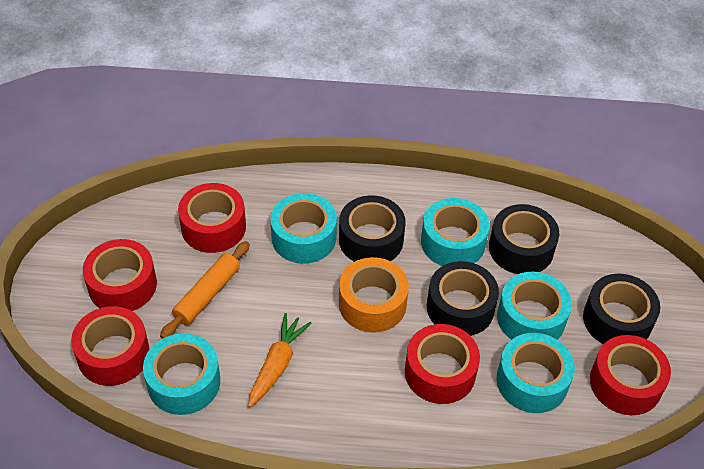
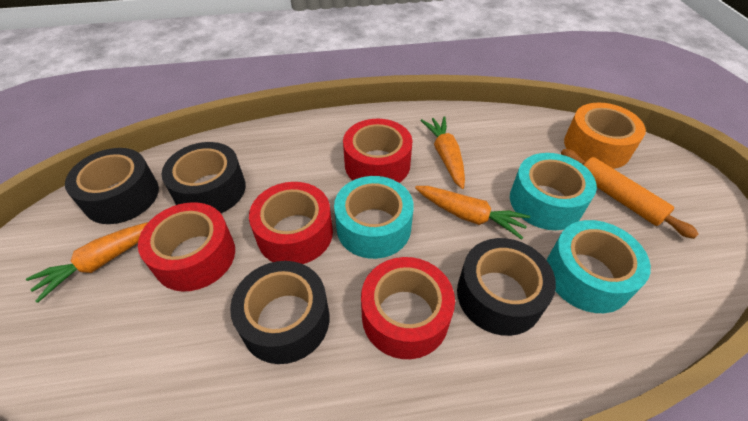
orange carrot: [248,313,311,407] = 1 -> [26,222,148,303] [415,186,530,240] [420,116,465,189] = 3
red tape: [71,306,150,386] [83,239,157,311] [178,183,246,253] [405,324,480,404] [590,335,671,415] = 5 -> [138,202,235,292] [249,182,333,264] [343,119,412,183] [361,257,455,359] = 4
turquoise tape: [143,333,220,415] [270,193,337,264] [421,198,489,266] [496,333,575,413] [497,272,572,340] = 5 -> [334,176,414,259] [510,153,597,230] [547,220,651,313] = 3

